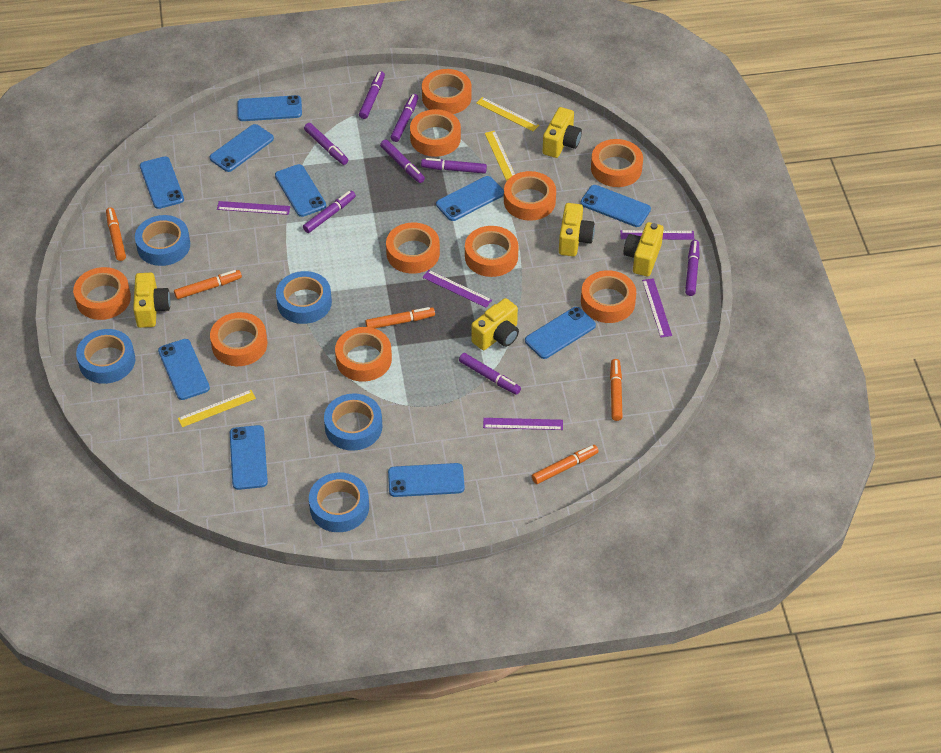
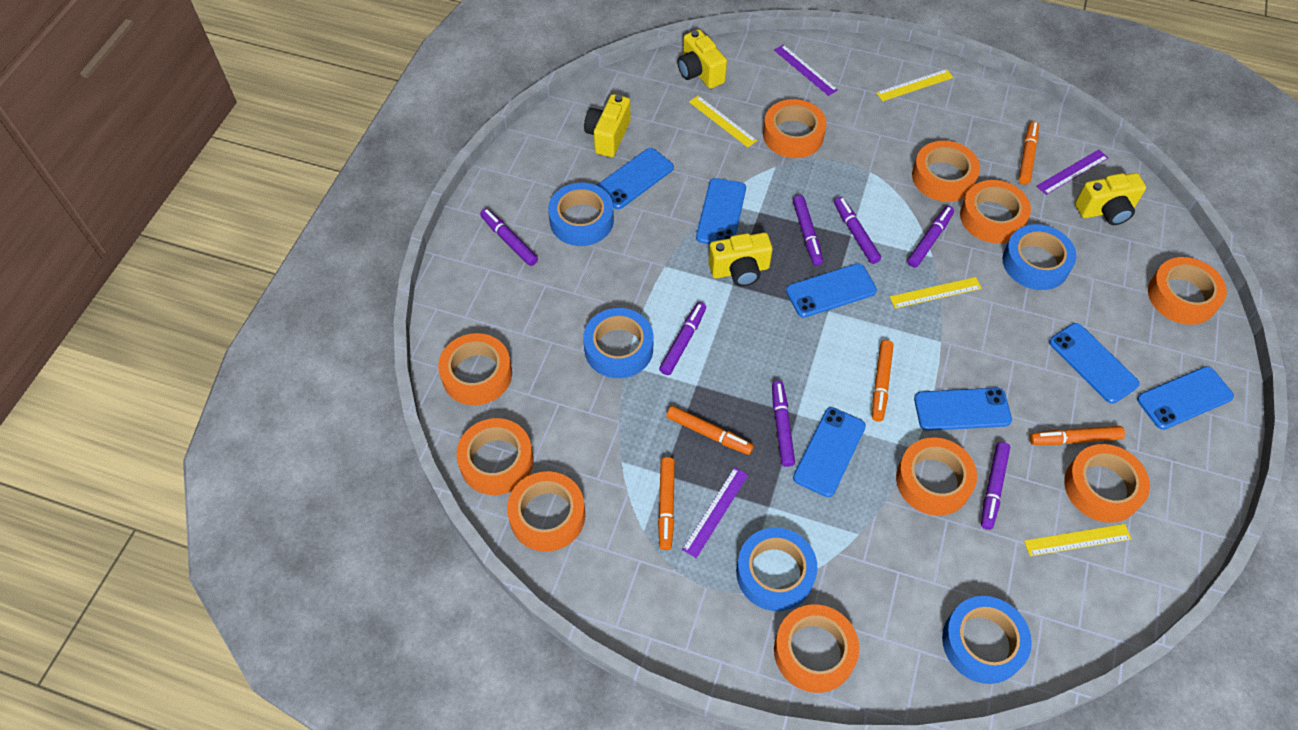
blue phone: [140,156,184,209] [158,339,210,400] [210,124,274,172] [230,425,268,490] [237,95,302,121] [275,164,326,217] [388,463,465,497] [436,176,504,221] [525,307,596,359] [581,185,651,227] = 10 -> [597,148,674,209] [696,178,746,244] [786,263,877,318] [793,407,866,497] [914,388,1012,431] [1049,323,1140,404] [1137,366,1234,430] = 7
purple marker: [303,191,356,233] [304,123,348,165] [359,71,385,119] [380,139,425,183] [390,94,419,142] [421,158,487,174] [459,353,521,395] [685,240,699,296] = 8 -> [480,208,538,266] [659,302,706,375] [772,381,795,467] [793,195,823,266] [834,197,881,264] [907,206,954,268] [981,442,1010,530] = 7
purple ruler: [217,201,290,215] [422,270,492,308] [483,418,563,430] [620,230,694,240] [642,278,672,337] = 5 -> [682,467,748,558] [774,45,838,96] [1037,150,1108,195] = 3
yellow camera: [133,273,171,328] [471,298,519,350] [543,107,582,158] [559,203,595,256] [623,222,664,277] = 5 -> [584,94,631,157] [677,29,727,89] [708,233,772,286] [1075,173,1146,225] = 4
yellow ruler: [178,390,256,427] [476,97,539,132] [485,131,515,181] = 3 -> [689,95,757,147] [876,69,953,101] [890,277,982,308] [1024,524,1131,556] = 4

